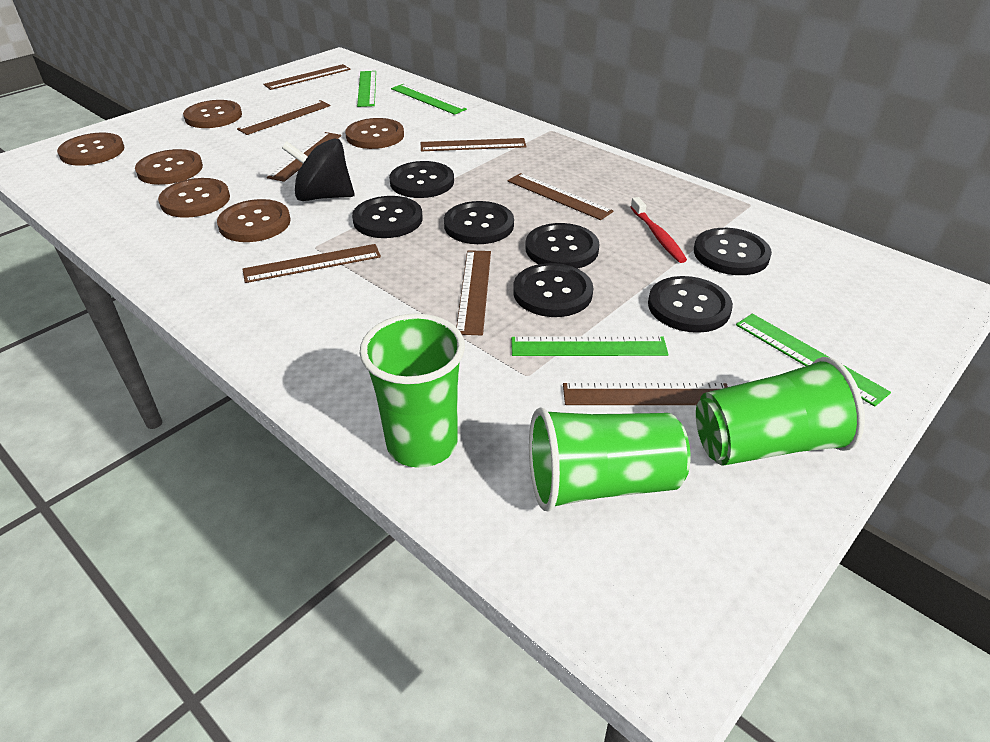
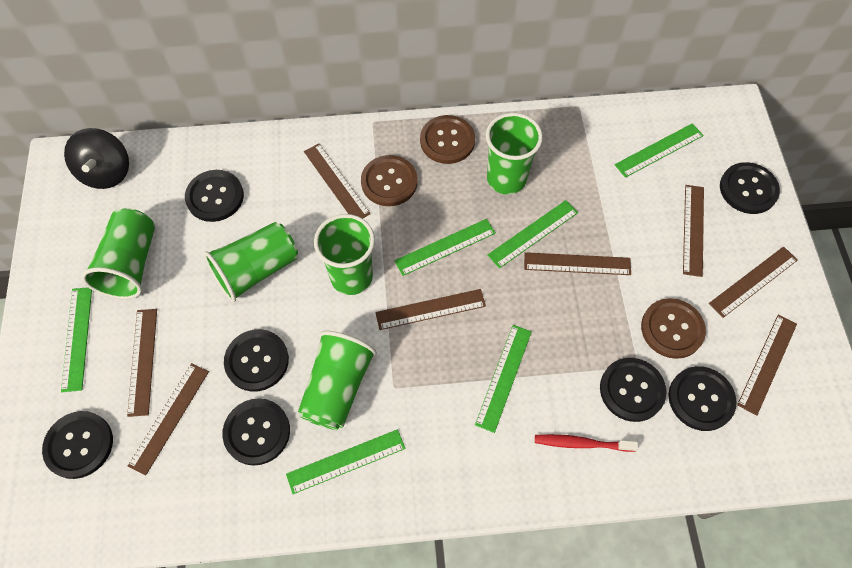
brown button: [57,133,125,166] [135,149,203,185] [158,178,230,218] [183,100,242,128] [217,199,291,242] [345,118,404,149] = 6 -> [361,155,418,206] [420,115,475,164] [641,298,706,359] = 3
green cup: [360,313,465,468] [529,407,691,511] [696,357,865,466] = 3 -> [81,208,155,299] [204,222,298,302] [298,331,377,430] [314,214,375,295] [486,113,543,195] = 5
green ruler: [357,71,376,107] [391,84,467,115] [511,336,669,356] [736,314,891,407] = 4 -> [61,287,92,392] [286,429,406,494] [394,219,496,276] [475,325,532,433] [488,200,578,269] [615,123,704,178] = 6

